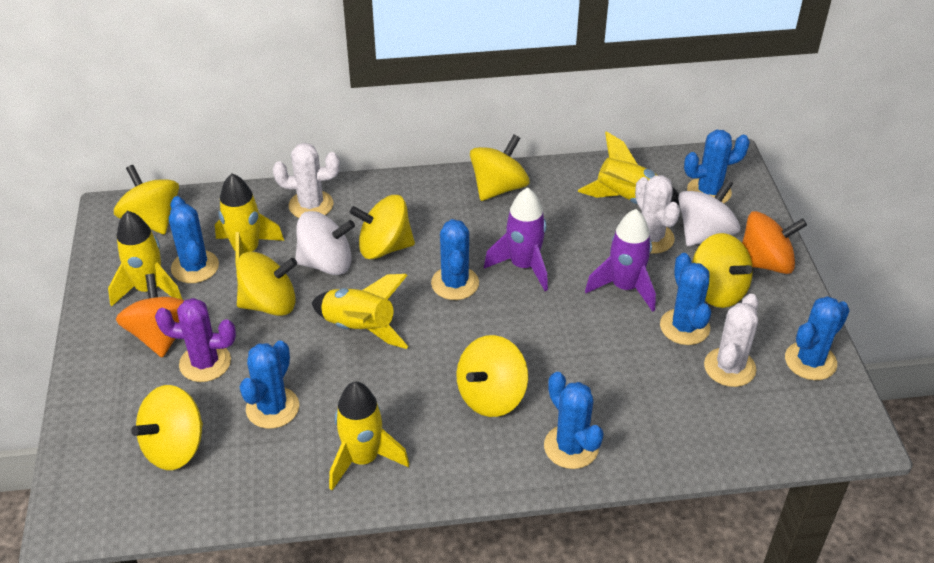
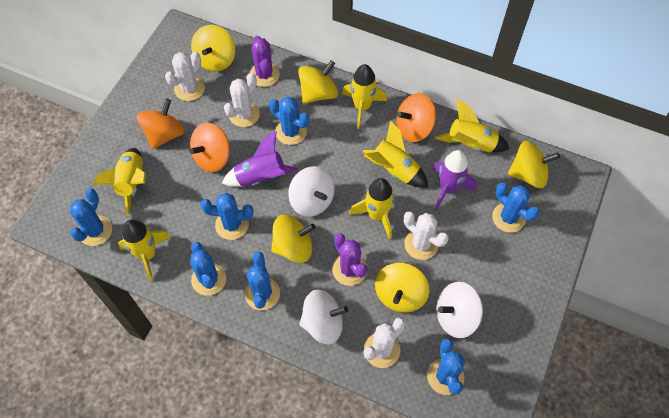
orange spinning top: [116,274,184,358] [742,211,807,274] = 2 -> [136,99,185,149] [189,123,230,172] [396,93,436,142] = 3
purple cactus: [155,298,236,382] = 1 -> [250,36,280,87] [332,233,367,286] = 2
white cactus: [273,143,340,218] [635,175,680,254] [704,294,759,387] = 3 -> [165,52,205,101] [224,73,260,127] [364,318,405,368] [404,211,449,260] = 4
white spinning top: [295,211,355,275] [678,179,740,247] = 2 -> [288,166,334,217] [299,290,348,345] [436,282,483,338] = 3
yellow rocket: [108,211,183,307] [215,173,284,267] [312,274,409,349] [329,381,409,490] [578,131,679,205] = 5 -> [93,148,146,216] [118,220,171,282] [342,64,387,129] [349,178,394,239] [363,120,429,188] [435,99,510,152] = 6
yellow spinning top: [114,165,179,235] [131,385,203,470] [236,252,297,316] [350,195,415,259] [456,335,528,417] [470,135,530,201] [692,233,753,308] = 7 -> [191,25,235,72] [271,215,315,263] [298,61,338,104] [375,263,429,313] [508,141,560,188] = 5

